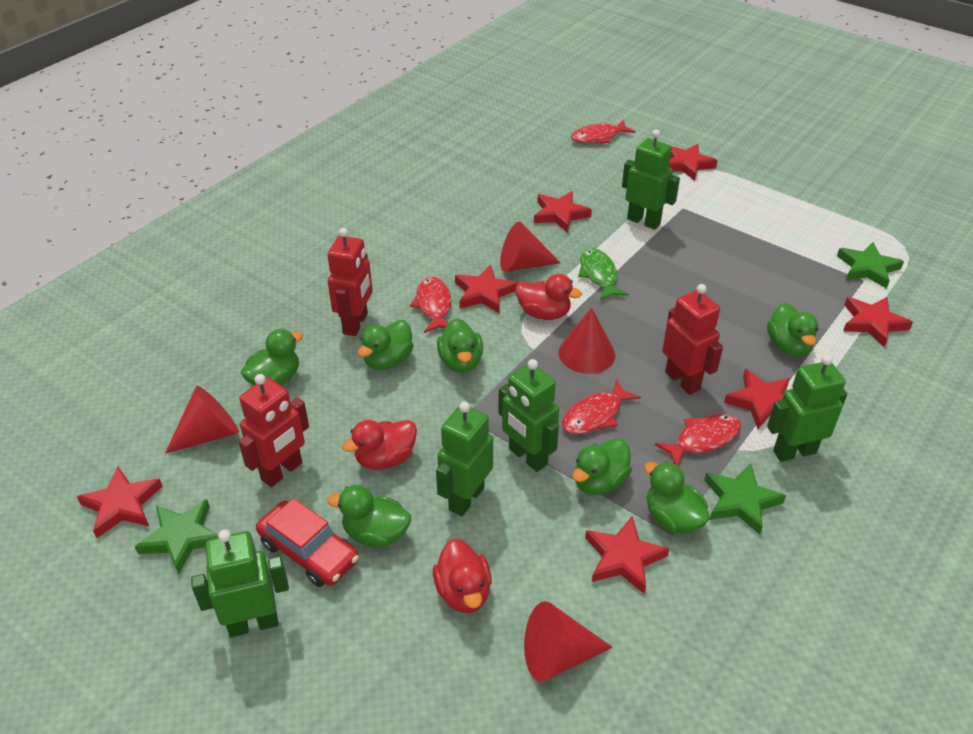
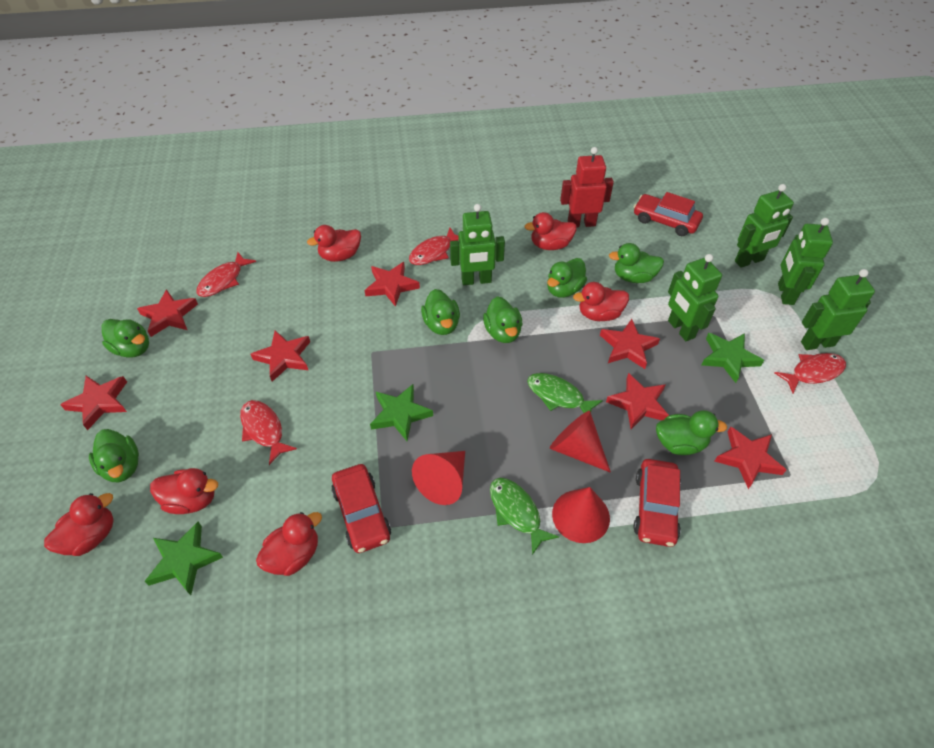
green fish: [578,248,629,300] = 1 -> [490,478,559,555] [527,373,603,413] = 2
red car: [256,498,359,587] = 1 -> [331,464,391,553] [634,192,703,236] [634,459,681,547] = 3
red cone: [165,386,239,454] [500,222,561,272] [524,601,613,682] [559,308,616,374] = 4 -> [412,451,465,505] [550,411,611,473] [552,487,610,543] = 3
red duck: [342,420,417,470] [433,539,492,613] [516,274,582,320] = 3 -> [44,493,114,556] [150,468,218,514] [256,512,322,576] [307,225,361,262] [525,212,577,250] [573,282,629,321] = 6
red robot: [238,374,309,487] [327,228,373,336] [662,284,723,395] = 3 -> [560,147,614,227] = 1

